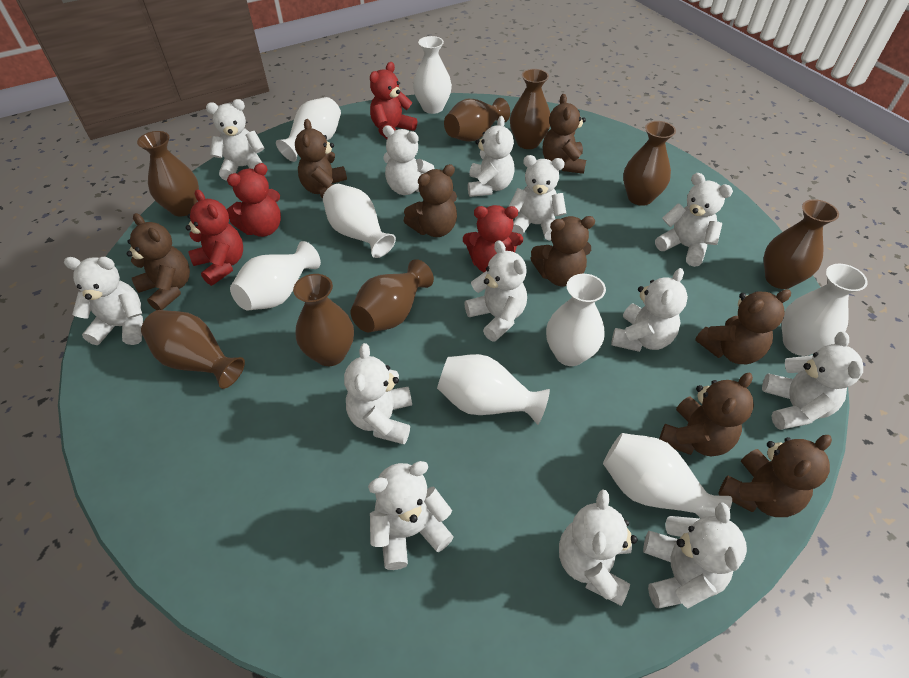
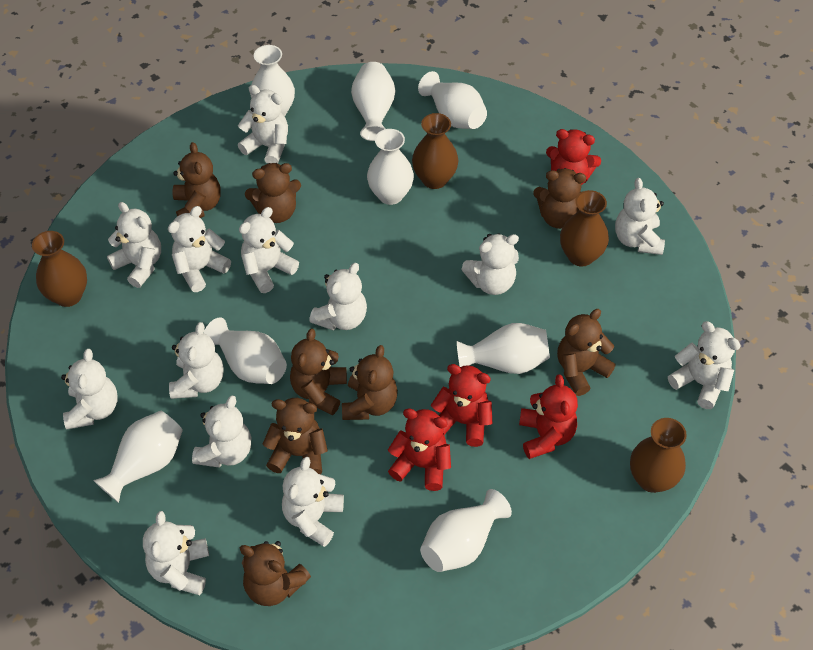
brown vase: [137,131,199,216] [141,310,245,389] [293,274,354,366] [350,259,434,332] [444,98,510,142] [510,69,550,149] [623,121,676,206] [764,199,839,289] = 8 -> [32,231,87,307] [412,113,458,189] [560,190,609,267] [630,418,687,493] = 4

